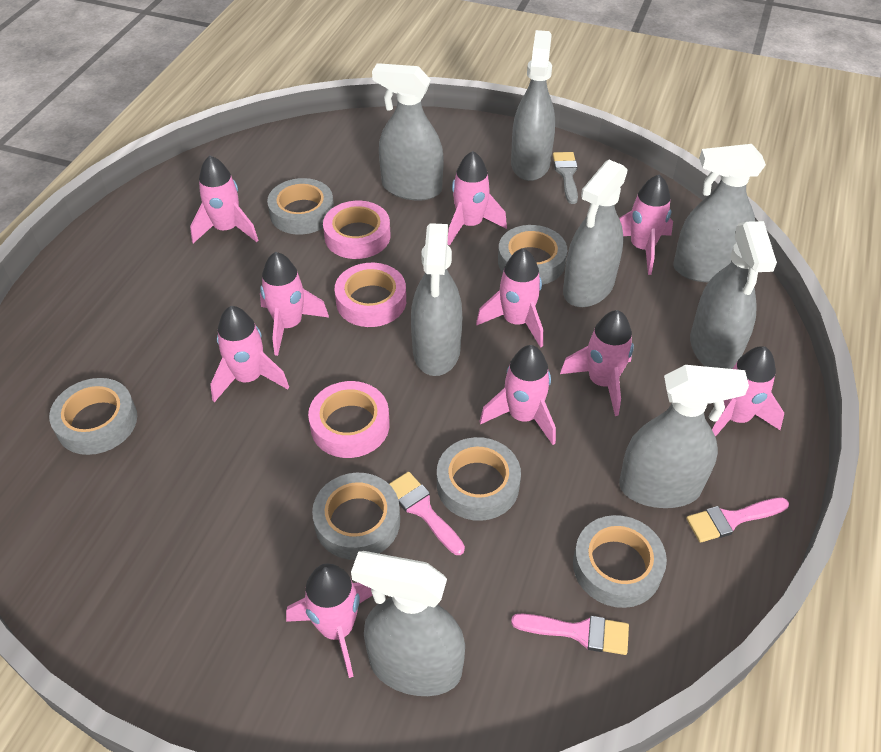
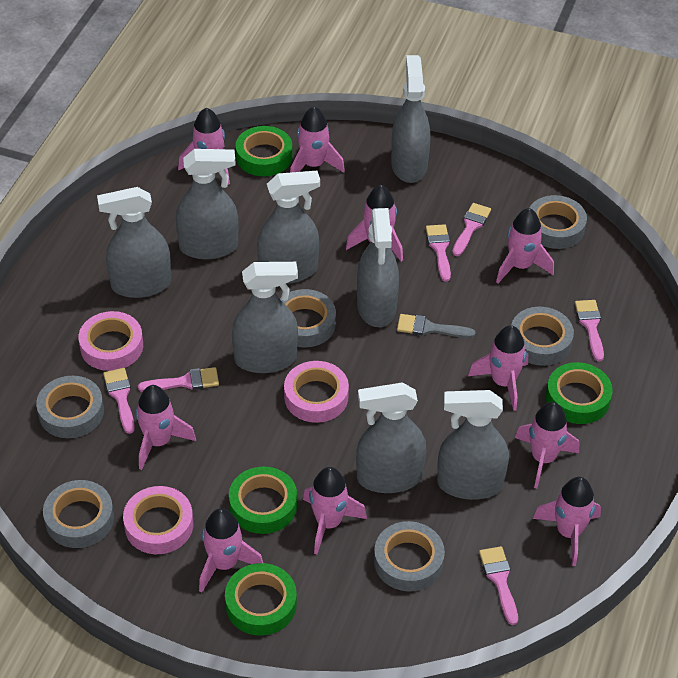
green tape: none = 0 -> [225,563,297,636] [229,466,297,534] [236,126,292,176] [546,362,613,424] = 4
pink brush: [389,472,465,555] [511,613,629,655] [686,497,789,543] = 3 -> [103,368,135,434] [138,367,219,392] [426,224,451,282] [452,203,491,256] [479,546,518,625] [575,300,604,361] = 6

